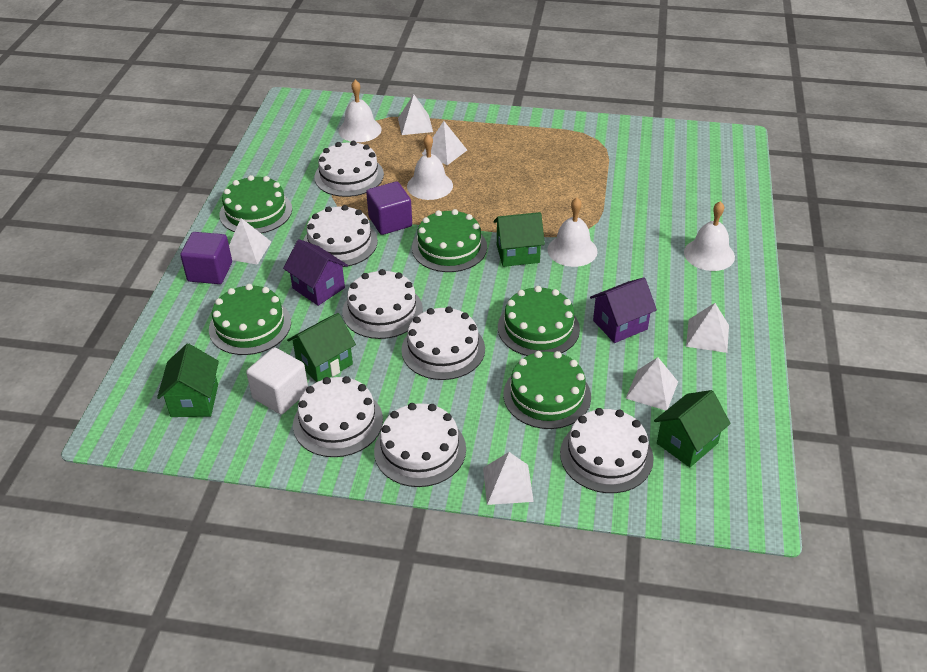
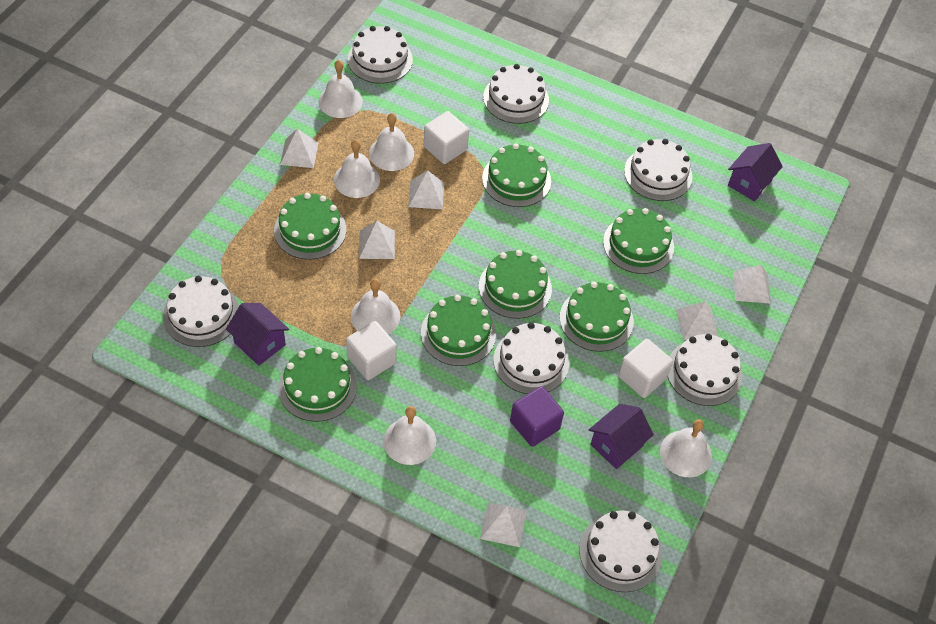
green cake: [209,284,291,355] [219,175,292,234] [412,209,487,272] [498,286,580,356] [503,351,591,429] = 5 -> [274,193,346,260] [278,347,357,422] [421,295,496,366] [479,250,552,319] [482,143,551,207] [560,282,634,352] [603,208,674,274] = 7
green house: [157,344,219,417] [287,313,356,382] [493,212,545,267] [654,390,731,467] = 4 -> none = 0
purple cube: [180,232,232,284] [366,181,412,235] = 2 -> [510,386,564,447] = 1
purple house: [283,239,348,306] [590,277,657,343] = 2 -> [226,303,289,366] [589,404,654,469] [728,143,783,201] = 3
white bell: [338,80,382,142] [407,134,453,200] [548,198,598,267] [684,201,735,271] = 4 -> [318,60,363,118] [334,139,380,198] [351,279,400,334] [369,113,414,171] [383,406,436,465] [660,419,712,477] = 6
white cube: [246,347,308,415] = 1 -> [346,321,397,380] [424,111,469,164] [618,339,673,398] = 3

